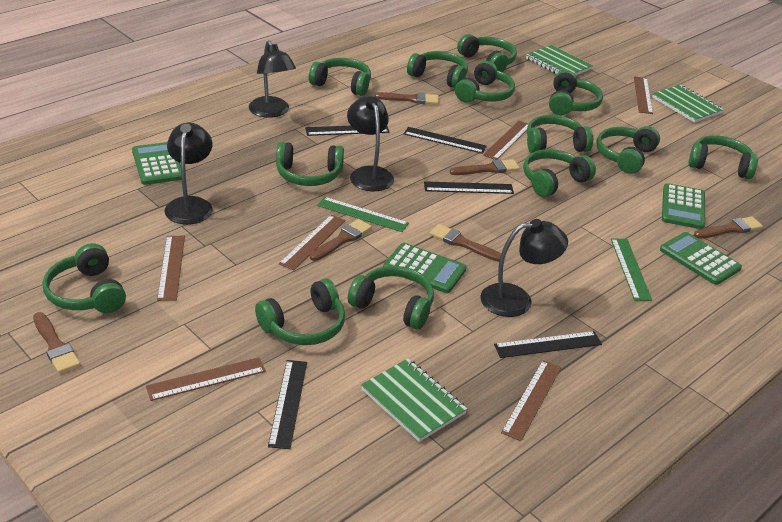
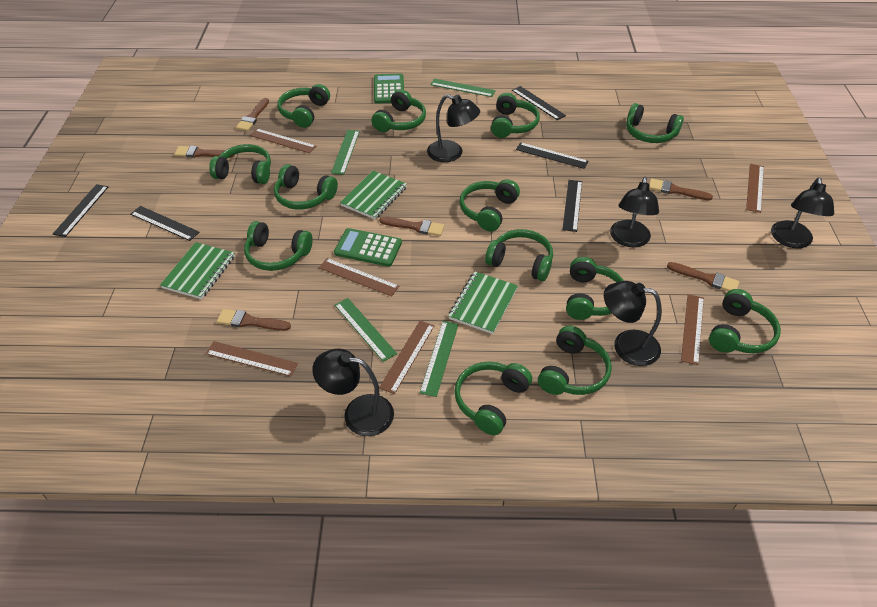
black lamp: [164,123,213,225] [249,40,296,118] [347,96,394,191] [480,219,568,317] = 4 -> [312,349,394,436] [427,94,480,162] [604,281,662,366] [610,177,659,248] [771,177,834,248] = 5
green calculator: [132,142,182,185] [383,243,467,293] [660,232,742,285] [662,183,705,229] = 4 -> [334,228,402,267] [374,73,404,104] = 2
green ruler: [317,197,409,232] [611,238,652,301] = 2 -> [331,130,360,175] [335,298,397,362] [420,321,459,397] [431,79,496,97] = 4

